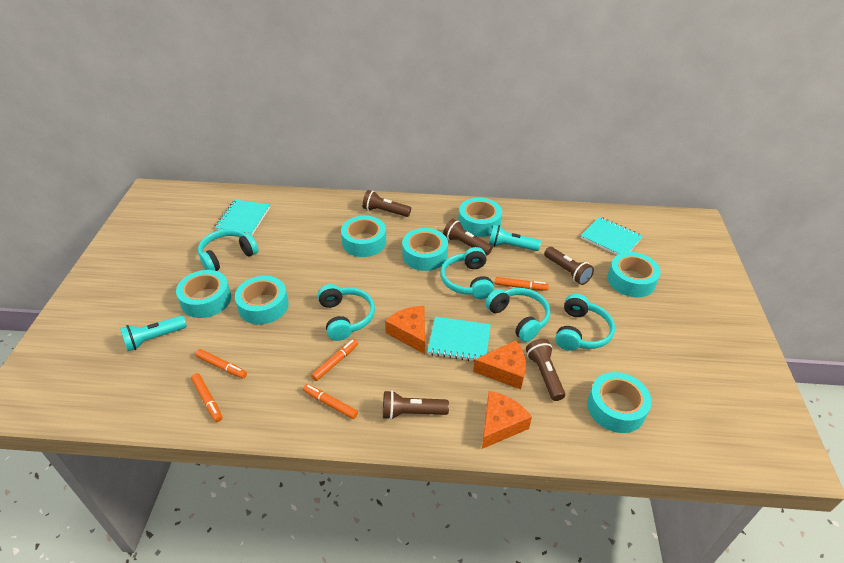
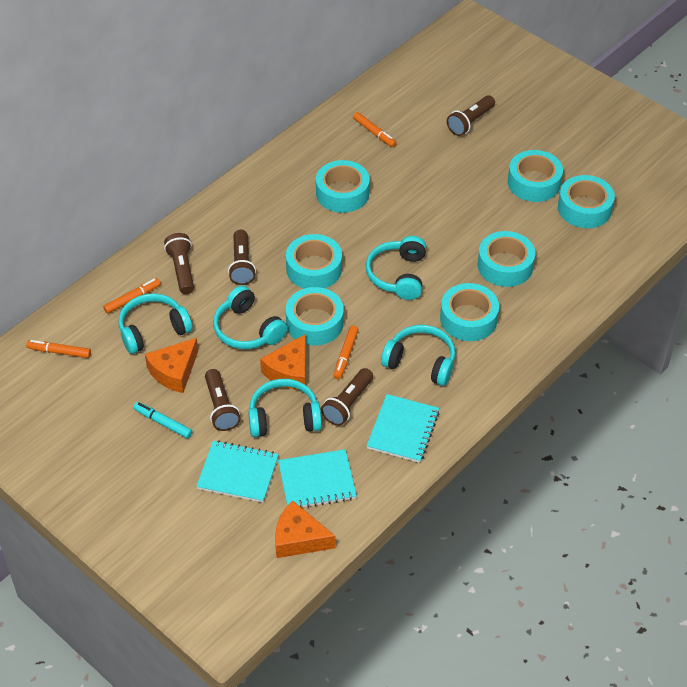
orange marker: [191,373,222,422] [195,349,247,378] [303,384,358,419] [311,339,358,381] [495,277,549,291] = 5 -> [26,340,91,358] [103,278,161,314] [333,326,359,380] [353,112,396,147] = 4
turquoise flashlight: [120,315,187,351] [489,225,541,251] = 2 -> none = 0
turquoise marker: none = 0 -> [133,402,192,438] = 1

